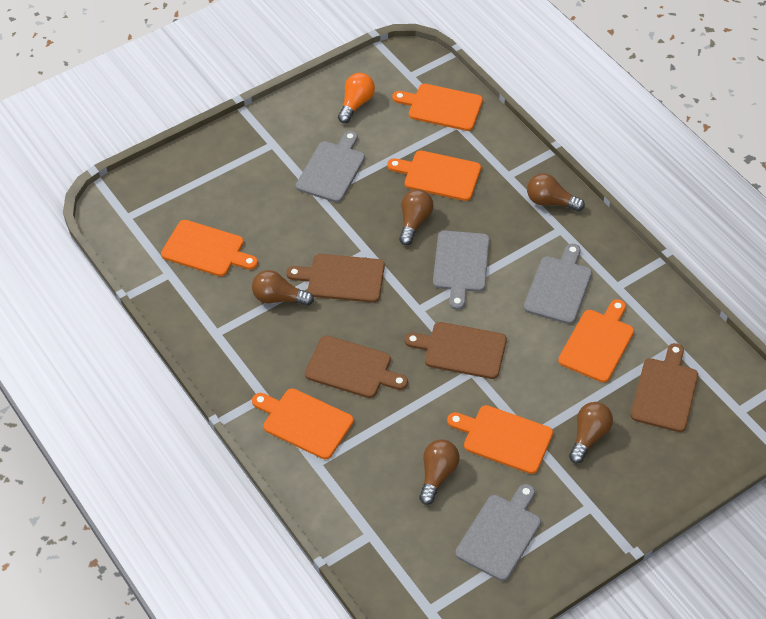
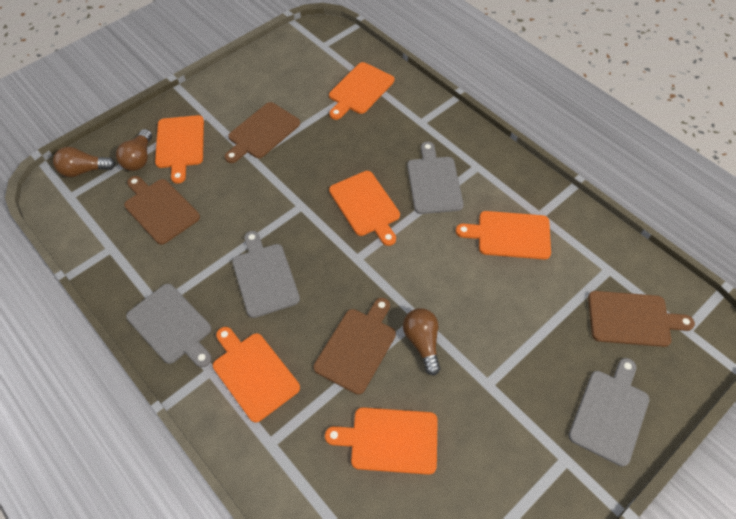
brown light bulb: [252,270,314,306] [399,189,433,245] [419,439,459,505] [527,173,585,212] [569,402,613,464] = 5 -> [53,147,115,177] [116,129,152,171] [403,308,440,376] = 3
orange light bulb: [338,73,375,123] = 1 -> none = 0

